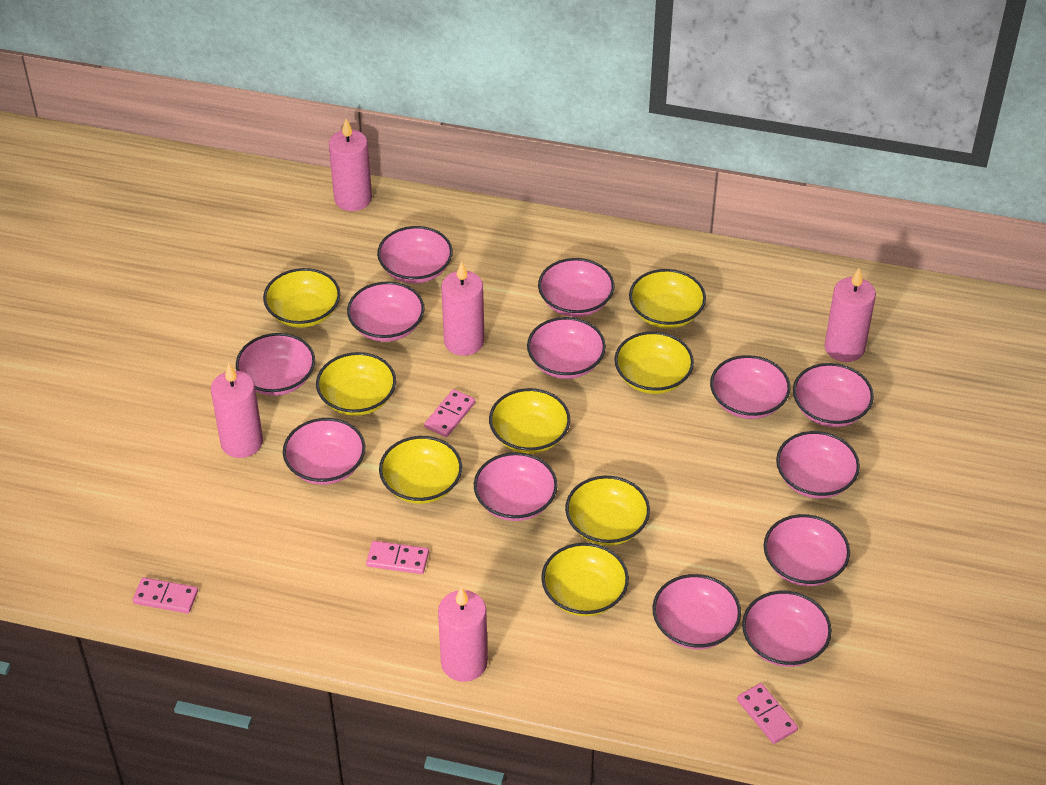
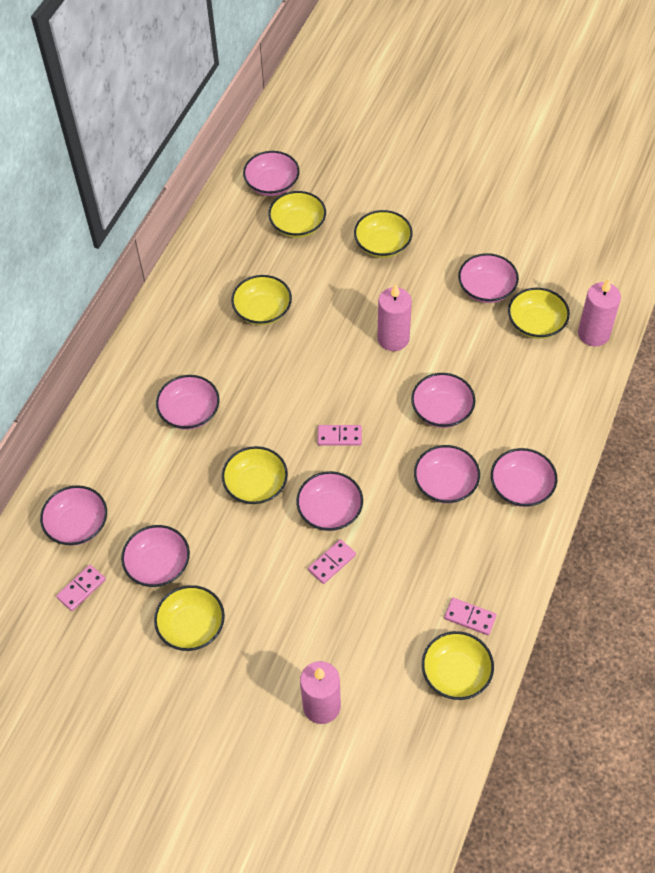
pink bowl: [236,333,315,396] [283,418,365,485] [347,281,425,342] [377,226,453,284] [474,452,558,521] [527,317,606,379] [538,258,614,317] [652,574,741,649] [710,355,791,419] [742,591,832,667] [764,514,850,586] [776,431,860,499] [793,363,874,427] = 13 -> [40,485,107,545] [121,525,190,587] [156,375,220,430] [243,151,300,196] [296,471,363,531] [411,373,475,428] [414,445,480,503] [458,253,519,303] [491,448,557,507] = 9
pink candle: [211,363,263,458] [329,119,372,211] [438,587,488,682] [441,261,484,356] [824,267,876,362] = 5 -> [300,661,341,724] [378,284,412,351] [578,278,621,347] = 3
yellow bowl: [263,268,340,328] [316,352,396,416] [379,436,462,504] [489,388,570,454] [541,543,629,616] [565,476,650,546] [614,331,694,394] [629,269,706,329] = 8 -> [154,585,225,651] [222,446,288,505] [231,275,292,325] [268,191,326,238] [354,210,413,258] [422,631,494,700] [508,288,570,339] = 7

